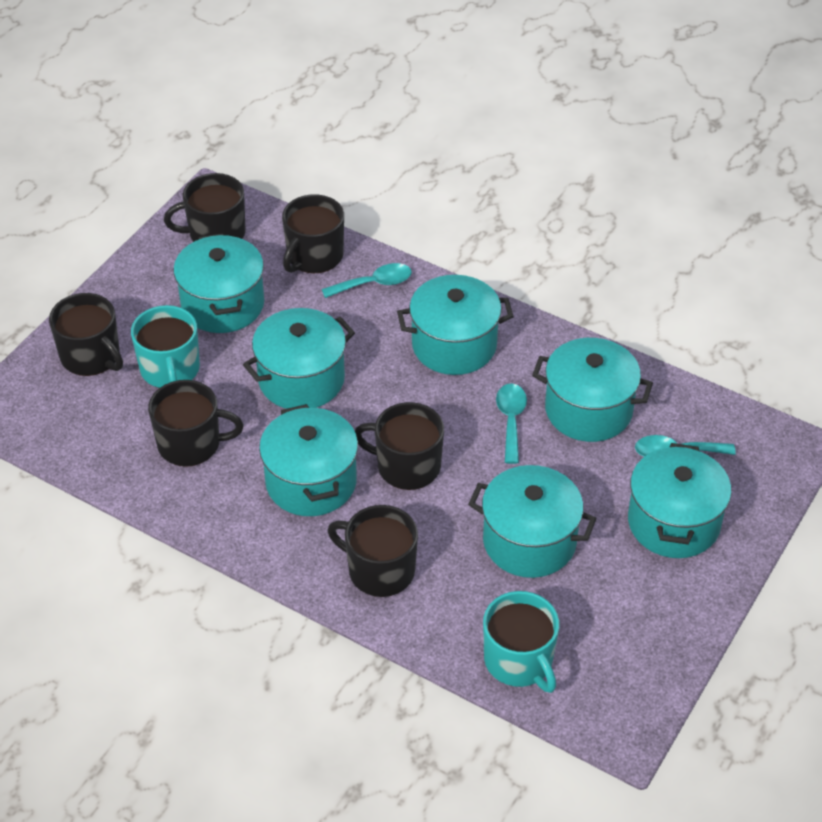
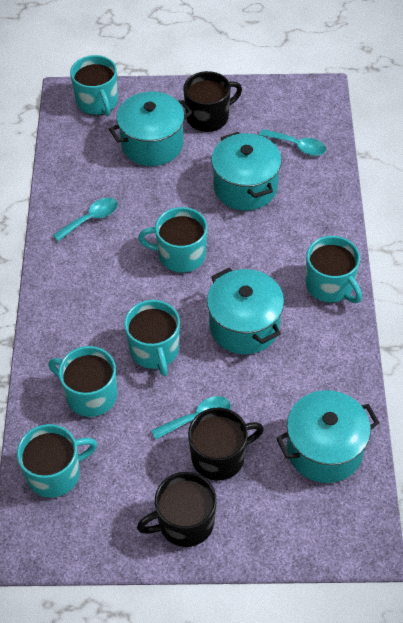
black mug: [49,293,123,376] [148,380,244,467] [164,173,246,242] [282,194,344,273] [328,505,418,597] [355,402,444,490] = 6 -> [137,472,217,547] [183,71,242,132] [188,408,264,481] = 3
turquoise mug: [131,305,200,388] [483,591,559,693] = 2 -> [17,424,97,498] [48,346,117,417] [70,55,118,116] [124,300,180,376] [138,207,207,273] [305,236,362,303] = 6
turquoise pot: [173,233,264,333] [243,308,355,409] [259,404,358,516] [397,275,514,375] [468,465,597,578] [532,338,653,442] [628,443,731,558] = 7 -> [109,92,192,166] [207,268,284,354] [211,132,282,211] [276,390,379,483] = 4

